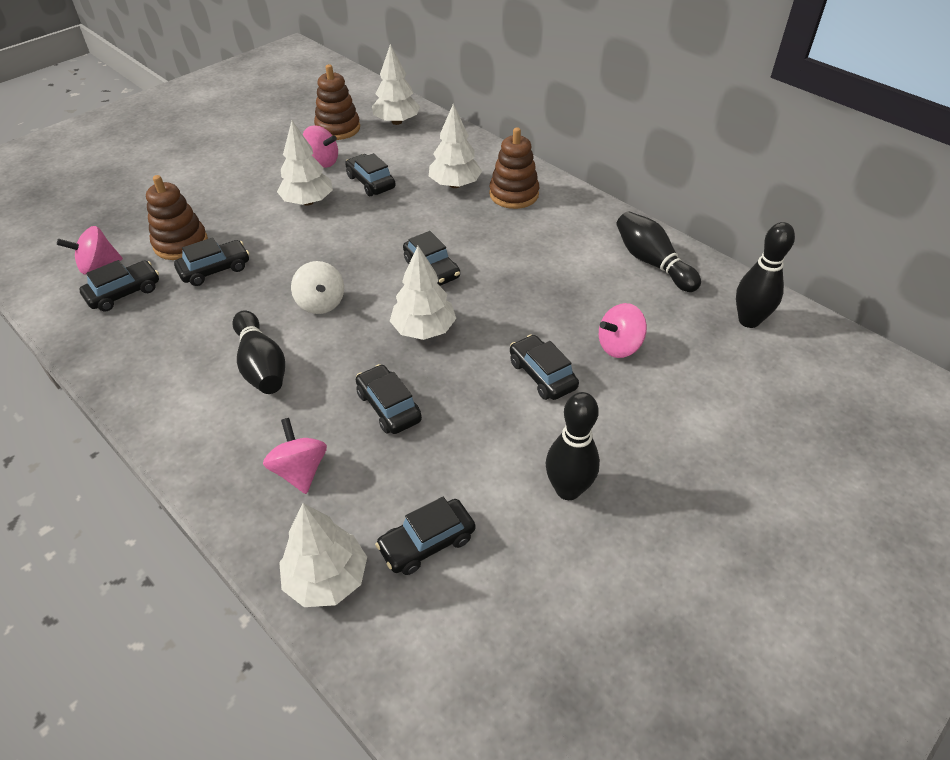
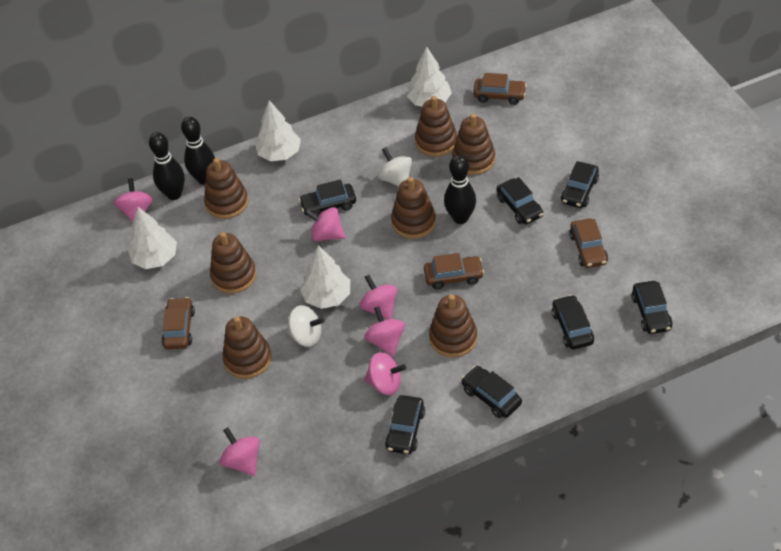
black bowling pin: [232,310,285,394] [545,392,600,500] [617,211,701,292] [736,222,795,328] = 4 -> [149,132,185,200] [181,117,215,185] [444,155,476,224] = 3
brown car: none = 0 -> [162,297,195,349] [424,253,484,289] [473,73,527,105] [569,219,608,268] = 4
brown stacking toy: [146,175,208,260] [314,64,360,140] [489,128,539,209] = 3 -> [204,158,248,219] [210,232,256,294] [223,316,271,379] [391,177,436,239] [415,96,457,157] [429,294,477,357] [452,114,495,175] = 7
pink spinning top: [57,226,123,275] [263,418,327,494] [302,125,338,168] [599,303,647,358] = 4 -> [114,178,153,222] [219,427,260,476] [305,207,345,241] [359,275,397,320] [364,306,405,356] [364,352,406,395] = 6
white spinning top: [291,261,344,314] = 1 -> [286,305,325,347] [378,147,412,187] = 2
white tree: [277,121,333,206] [279,503,367,607] [372,44,420,125] [390,246,456,340] [429,104,482,188] = 5 -> [128,207,177,269] [255,100,301,161] [300,245,350,309] [407,46,452,107] = 4

